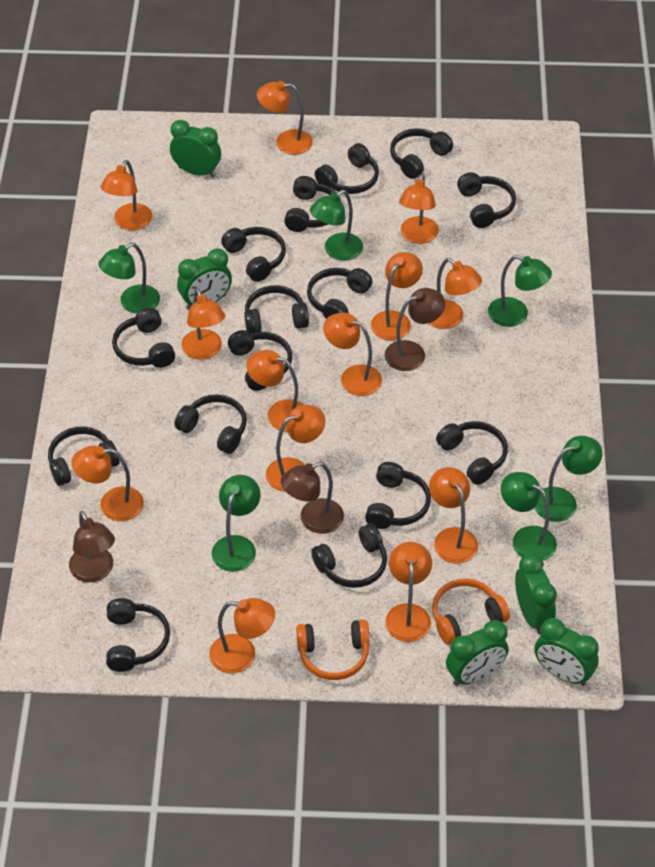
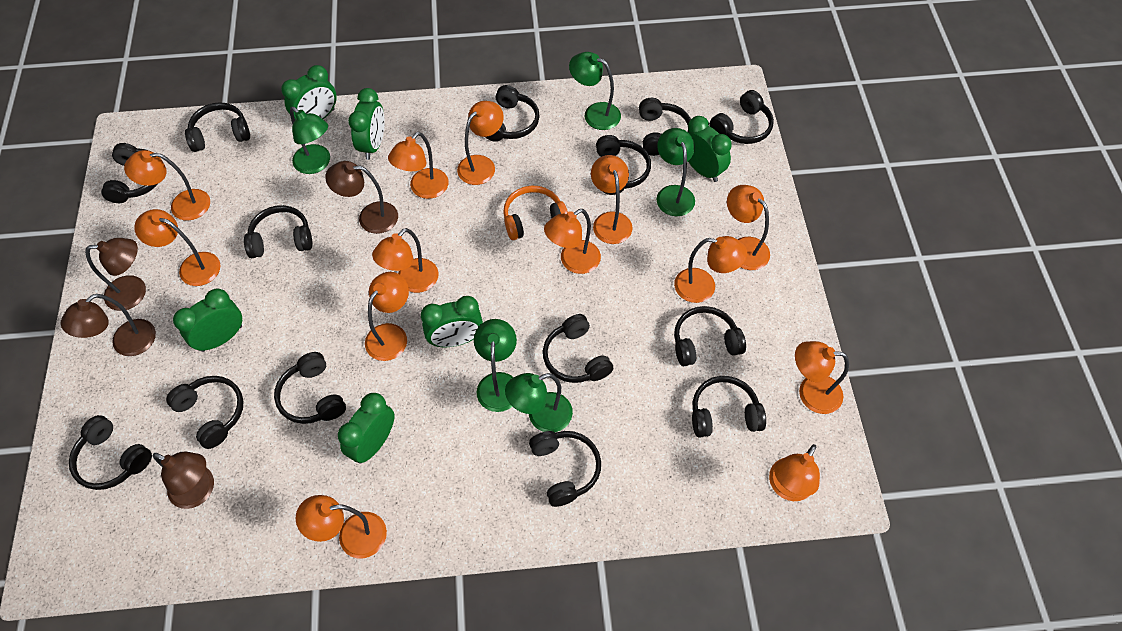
black headphones: [48,426,120,486] [106,598,170,672] [112,308,175,368] [175,394,247,454] [221,227,286,282] [228,330,292,391] [244,285,309,334] [284,176,341,232] [307,268,373,319] [311,523,387,588] [315,143,379,194] [365,462,431,529] [390,128,453,179] [436,421,508,485] [457,172,516,228] = 15 -> [69,415,152,490] [101,143,157,203] [166,376,244,449] [185,102,250,152] [244,205,312,258] [274,352,346,424] [485,85,540,142] [529,431,601,507] [543,314,613,383] [596,135,651,195] [639,98,691,156] [674,306,746,366] [692,376,766,438] [710,90,774,144] = 14
brown lamp: [69,511,115,583] [281,462,344,534] [385,288,445,371] = 3 -> [61,294,156,356] [85,238,146,311] [153,452,214,509] [325,161,398,234] = 4
green clock: [170,120,221,177] [177,248,232,310] [446,620,509,686] [515,553,557,634] [534,618,599,686] = 5 -> [173,289,242,352] [281,65,337,120] [338,393,394,464] [348,88,385,160] [421,296,483,347] [688,116,732,182] = 6
green lamp: [98,243,160,314] [212,475,261,572] [310,190,363,261] [488,255,552,327] [501,472,557,561] [534,436,602,522] = 6 -> [290,107,330,174] [474,319,517,412] [505,373,573,432] [569,52,621,130] [656,128,695,216] = 5
orange headphones: [296,620,370,680] [432,579,510,645] = 2 -> [503,186,568,240] = 1

